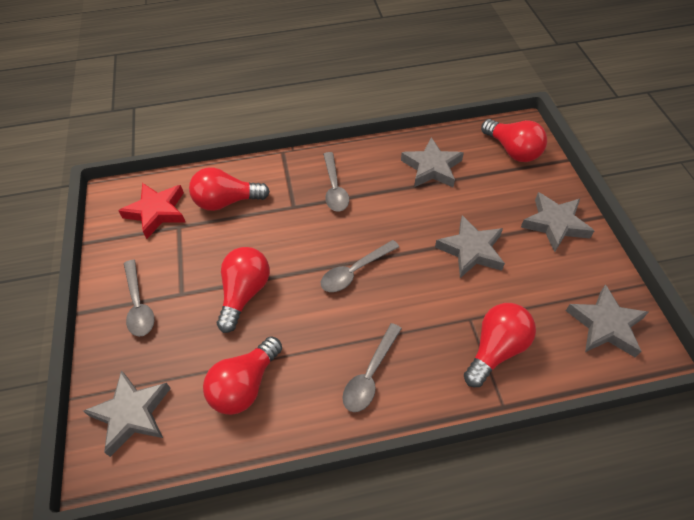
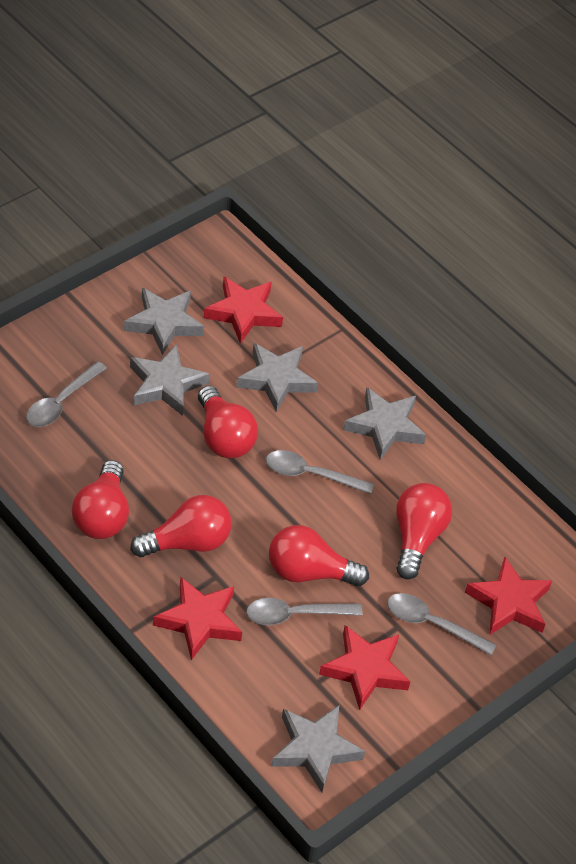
red star: [118,183,186,239] = 1 -> [153,577,242,660] [204,277,283,344] [319,625,410,710] [465,557,552,635] = 4

